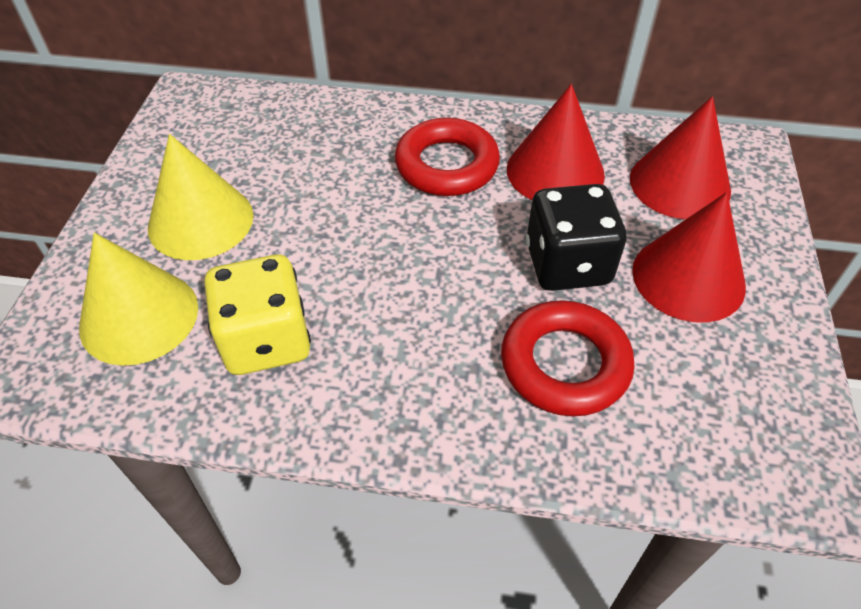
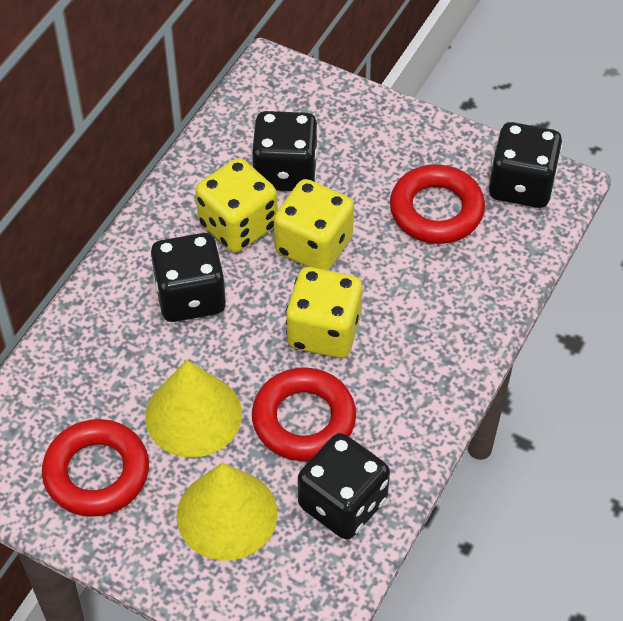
black dice: [526,184,627,291] = 1 -> [151,233,227,322] [251,111,318,191] [298,433,390,540] [489,122,563,208] = 4
red cone: [507,84,605,200] [630,96,731,219] [632,192,746,323] = 3 -> none = 0
red ring: [395,118,500,196] [501,300,635,417] = 2 -> [42,419,149,517] [252,368,356,461] [390,164,485,244] = 3
yellow dice: [204,254,311,375] = 1 -> [195,158,277,252] [274,179,354,270] [286,267,363,358] = 3

